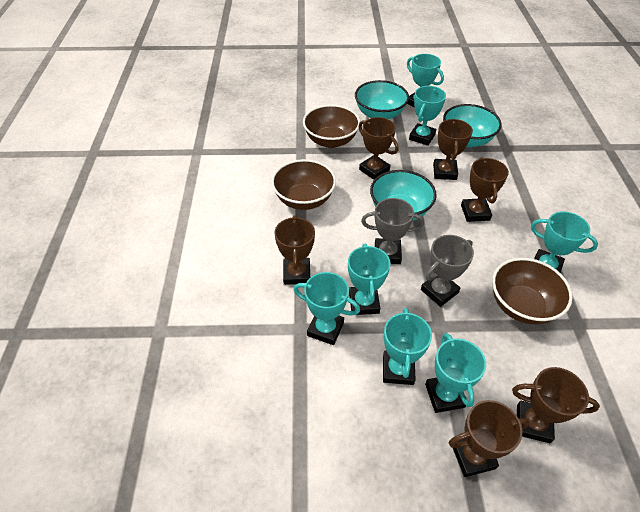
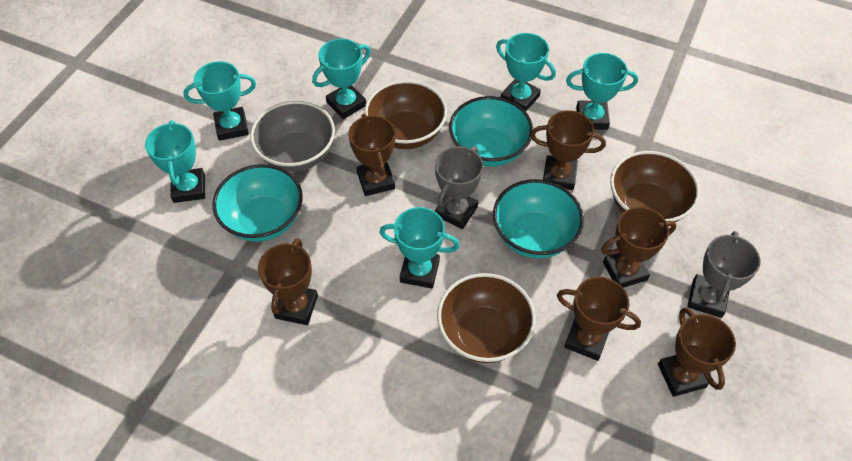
grey bowl: none = 0 -> [250,101,335,172] = 1
turquoise trophy: [294,272,360,345] [348,244,391,315] [383,308,432,385] [407,54,444,108] [409,86,446,146] [425,333,486,413] [531,211,598,273] = 7 -> [145,121,205,203] [183,61,256,141] [312,39,371,119] [379,207,460,288] [496,33,556,111] [566,53,638,130] = 6

